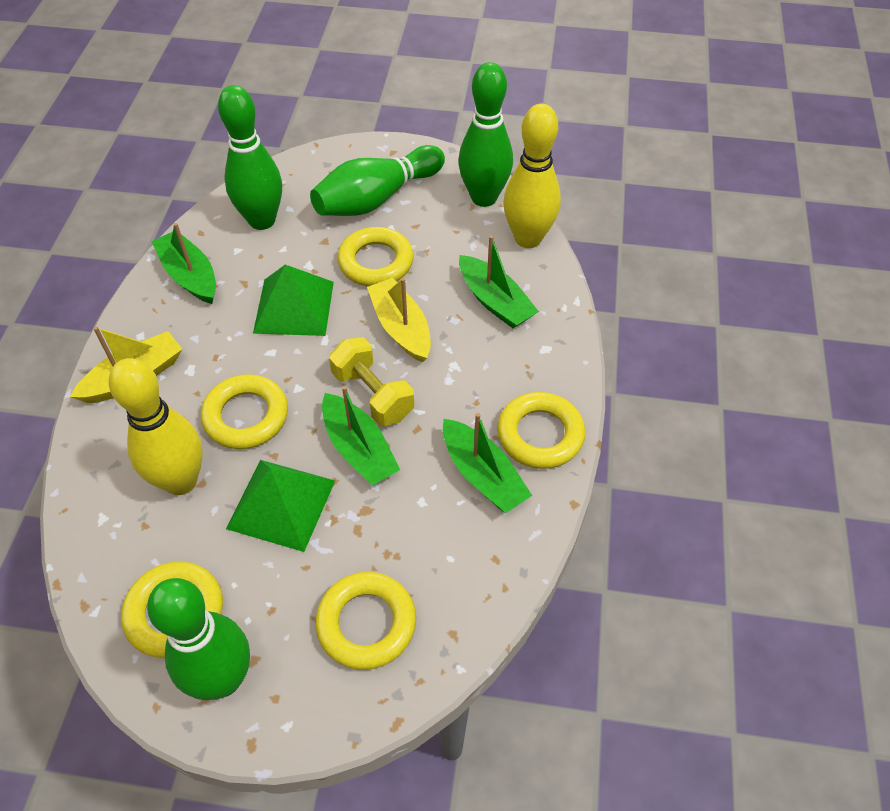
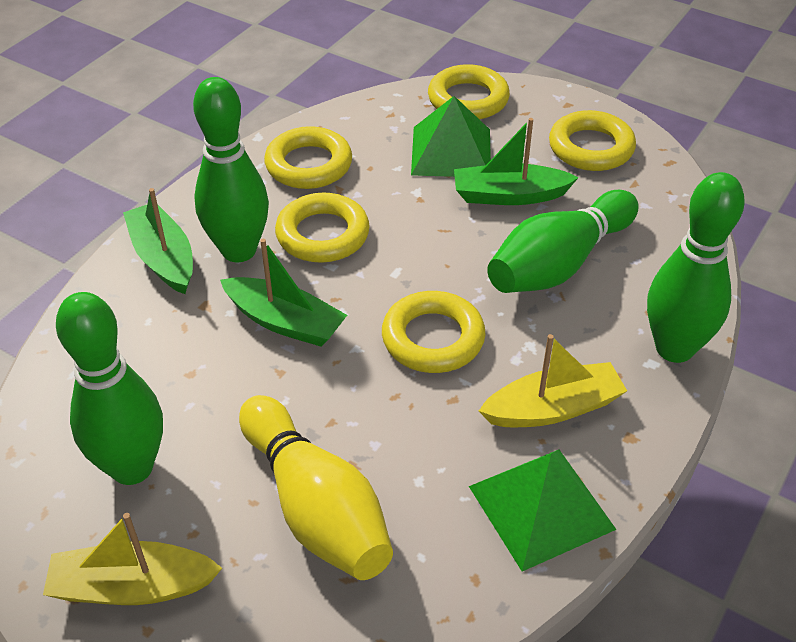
green boat: [151,223,216,304] [322,386,400,486] [443,413,532,513] [459,235,539,328] = 4 -> [123,188,193,294] [220,239,347,347] [454,118,579,205] = 3
yellow bowling pin: [109,358,203,495] [504,104,561,248] = 2 -> [239,395,393,580] = 1
yellow dumbbell: [329,337,414,426] = 1 -> none = 0

